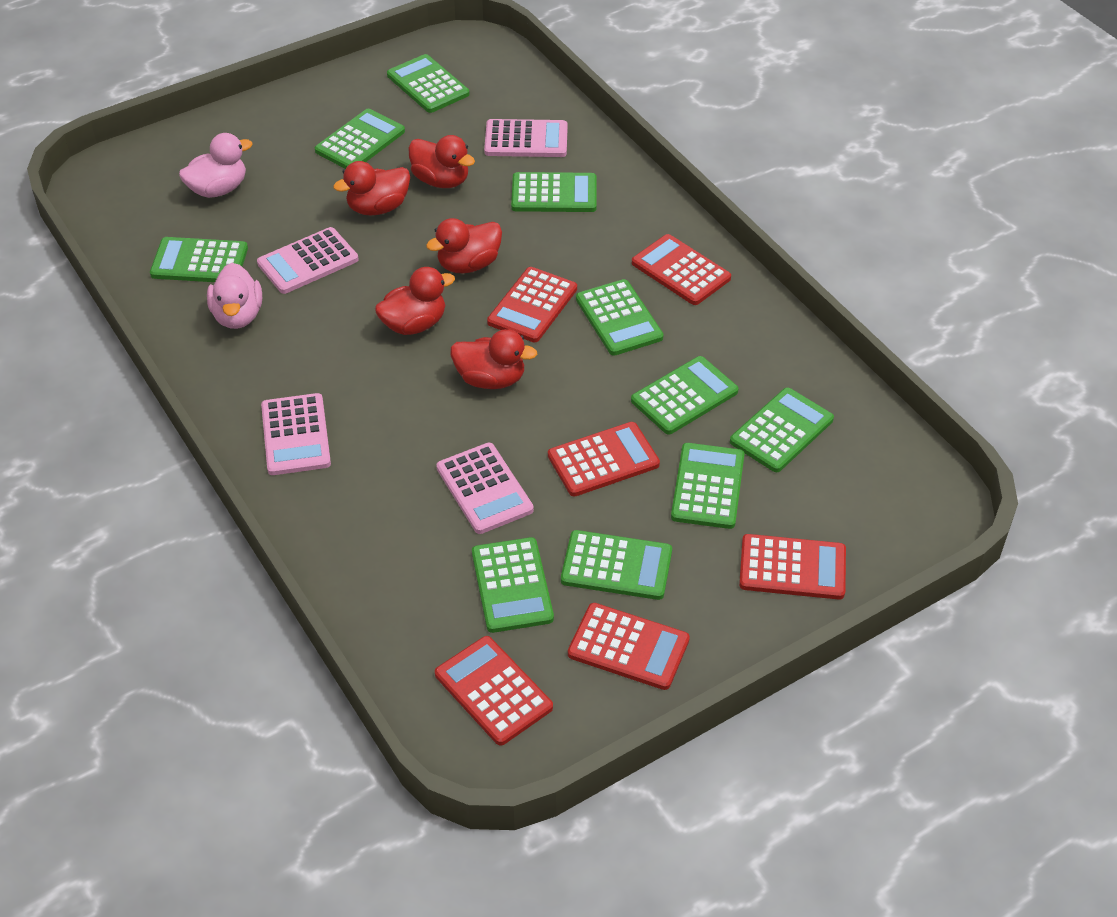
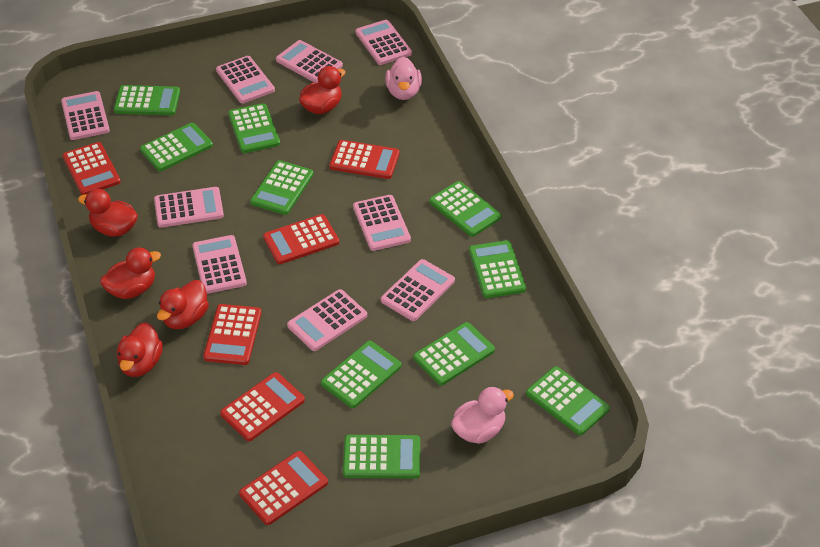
pink calculator: [257,227,359,294] [261,393,331,475] [436,443,534,534] [484,119,568,157] = 4 -> [61,91,110,140] [154,187,224,228] [192,235,247,294] [216,56,275,104] [276,40,343,83] [287,289,367,351] [353,195,411,251] [355,20,412,65] [381,259,455,321] = 9

